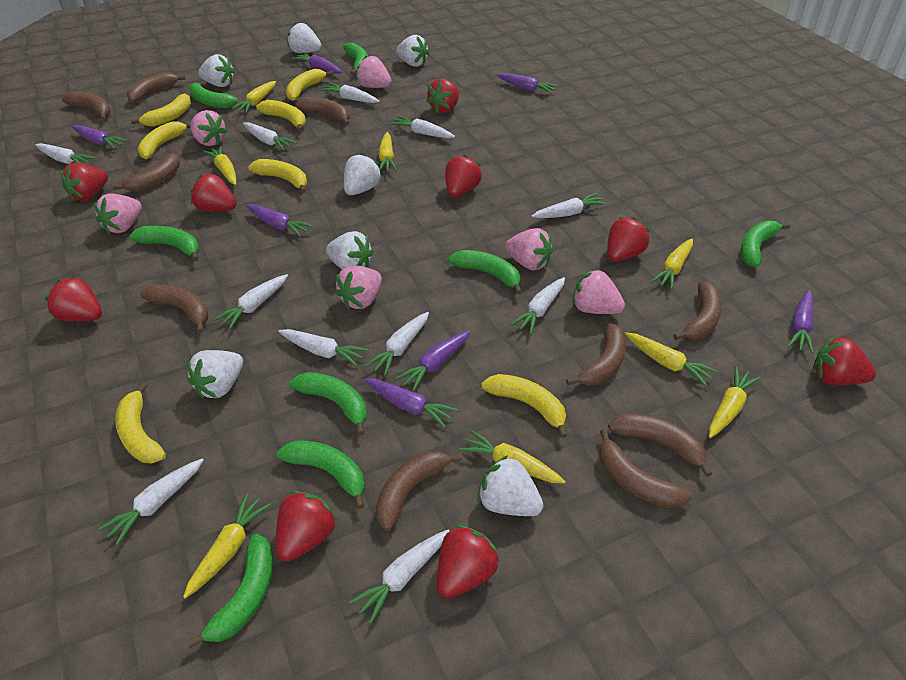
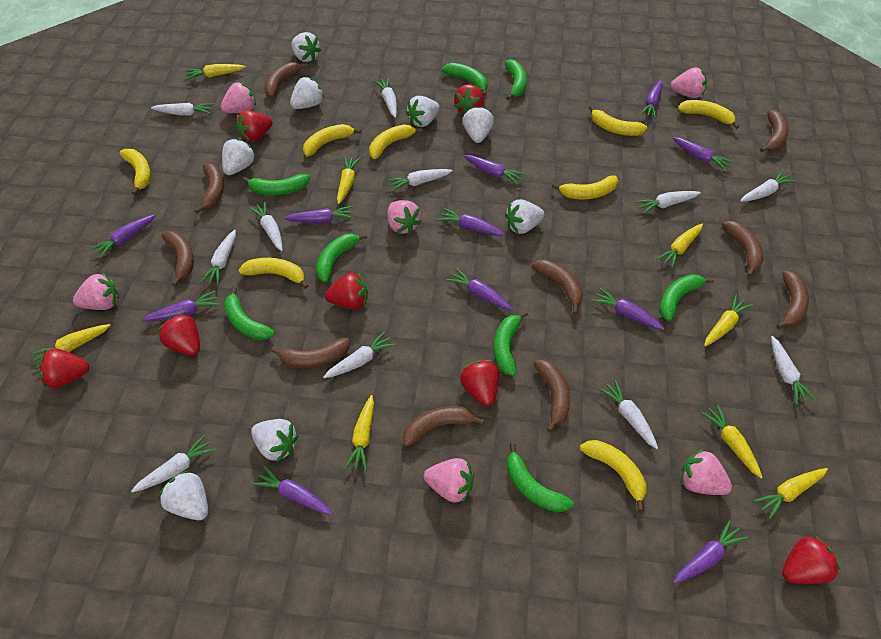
purple carrot: [71,125,128,149] [246,204,313,237] [292,52,342,74] [365,378,458,428] [395,331,470,392] [497,73,558,93] [787,290,814,354] = 7 -> [90,215,155,259] [142,291,220,322] [251,466,333,514] [284,206,354,223] [437,208,505,236] [446,268,512,310] [464,155,525,185] [592,288,665,330] [640,80,663,119] [673,137,734,171] [674,520,748,584] = 11
red strawberry: [45,276,102,321] [61,163,108,201] [191,173,236,212] [276,491,338,562] [426,79,459,113] [437,525,500,598] [445,155,482,197] [607,217,650,262] [813,336,876,385] = 9 -> [38,348,90,388] [158,313,200,356] [236,110,273,142] [325,272,368,309] [454,84,484,114] [460,360,499,407] [782,535,840,584] = 7
white strawberry: [187,350,243,398] [198,54,235,87] [287,23,322,53] [326,231,374,270] [344,153,382,195] [396,35,429,67] [477,455,544,516] = 7 -> [159,470,208,520] [222,138,256,175] [251,419,299,462] [290,77,324,109] [292,32,321,62] [406,96,440,127] [463,106,494,143] [505,199,544,234] = 8
yellow banana: [115,382,166,463] [131,93,191,127] [137,121,191,159] [248,159,307,193] [256,100,306,131] [286,69,333,101] [481,374,568,438] = 7 -> [119,149,151,195] [238,258,309,289] [303,124,361,157] [369,124,423,159] [552,176,618,199] [580,440,646,511] [589,105,647,136] [678,100,740,129] = 8

